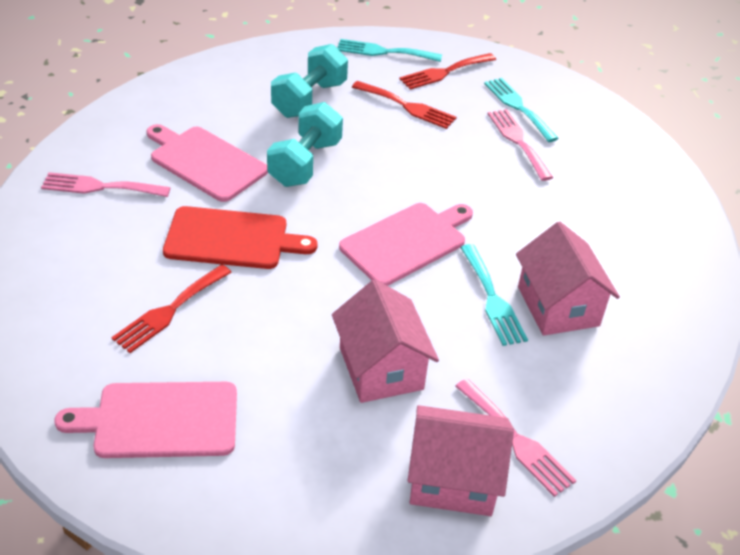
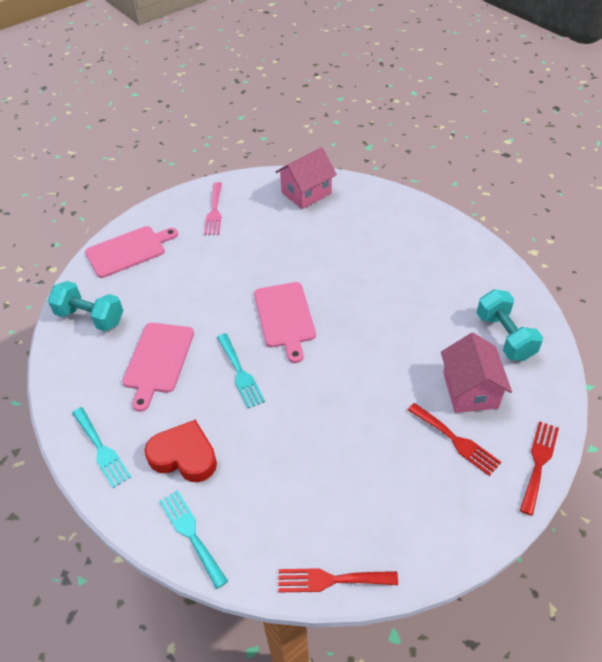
pink fork: [41,172,171,197] [455,378,577,497] [488,109,553,181] = 3 -> [204,182,222,235] = 1
pink house: [332,279,439,403] [408,405,514,516] [516,222,620,336] = 3 -> [276,147,337,209] [441,333,512,413] = 2
red cutting board: [163,206,317,269] = 1 -> none = 0
red heart: none = 0 -> [145,419,217,482] = 1

